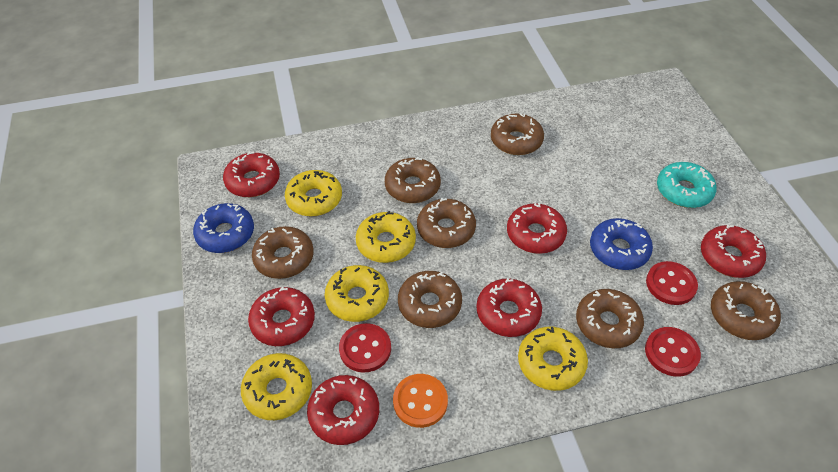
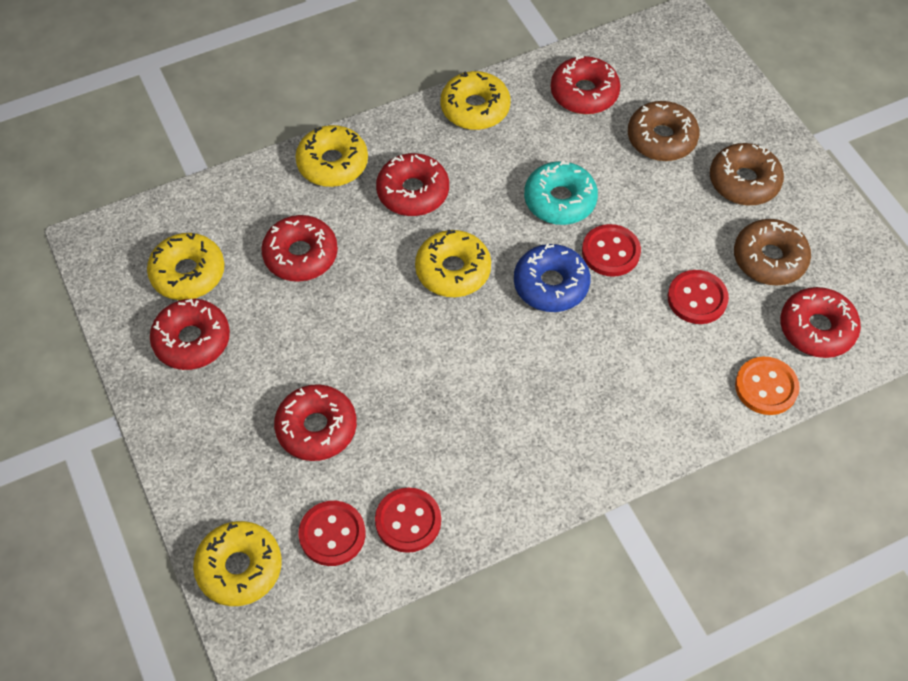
blue donut: [193,203,254,253] [590,218,653,270] = 2 -> [514,244,590,312] = 1
brown donut: [252,226,314,279] [385,157,441,203] [398,271,462,328] [417,198,476,248] [491,113,544,155] [576,289,644,348] [711,281,781,340] = 7 -> [628,101,699,161] [710,143,784,205] [734,219,811,286] = 3
red button: [339,323,391,373] [645,327,701,377] [646,261,698,305] = 3 -> [298,501,366,566] [375,488,441,553] [582,224,641,277] [668,270,729,324] = 4

